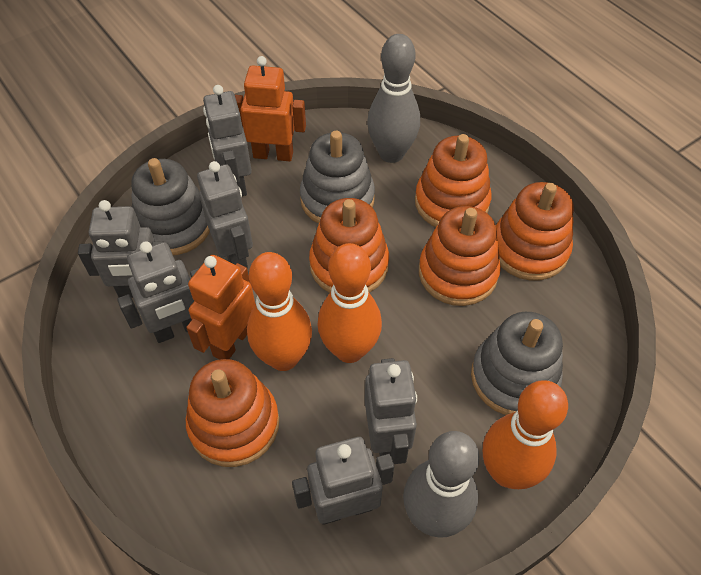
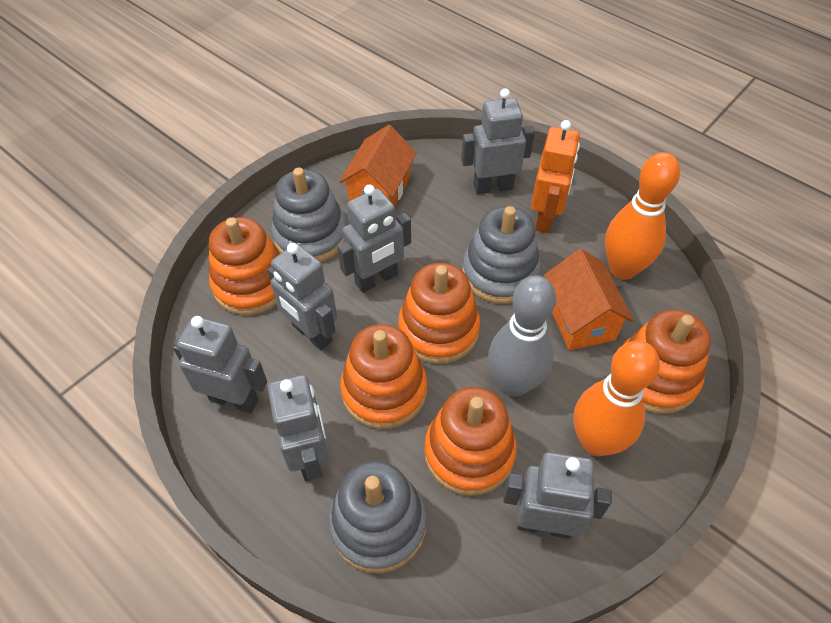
grey bowling pin: [367,34,420,163] [403,431,479,538] = 2 -> [488,275,556,396] = 1
orange bowling pin: [247,252,312,371] [318,243,382,363] [483,380,568,489] = 3 -> [574,341,660,456] [605,152,680,280] = 2
orange house: none = 0 -> [339,125,417,207] [544,249,634,350] = 2
orange robot: [186,255,255,359] [235,56,306,161] = 2 -> [531,120,580,233] = 1

